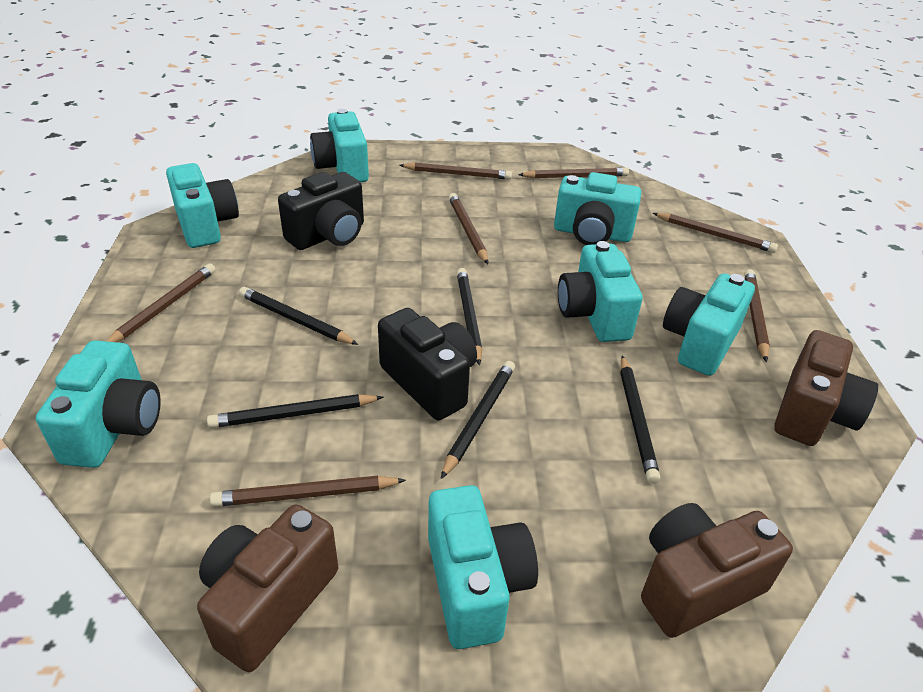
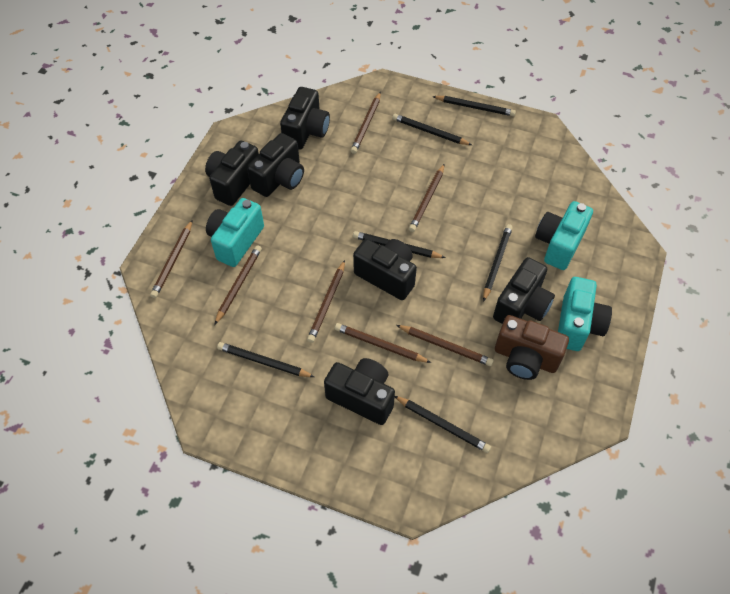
black camera: [278,172,364,250] [378,308,477,420] = 2 -> [205,141,259,206] [247,133,304,197] [280,87,330,150] [324,358,395,425] [353,239,417,300] [493,257,555,324] = 6
black pencil: [207,394,383,428] [239,287,359,345] [441,361,515,479] [457,268,482,366] [620,355,660,484] = 5 -> [217,342,314,377] [353,231,446,258] [392,114,472,145] [395,396,491,453] [432,96,516,116] [483,224,513,302] = 6
brown camera: [197,504,338,672] [641,503,793,638] [774,330,878,446] = 3 -> [495,315,569,380] = 1
turquoise camera: [36,340,161,468] [166,163,239,248] [310,109,369,182] [428,485,538,649] [554,172,641,245] [558,241,643,342] [663,273,755,376] = 7 -> [206,198,264,267] [535,201,593,270] [558,277,612,351] = 3

